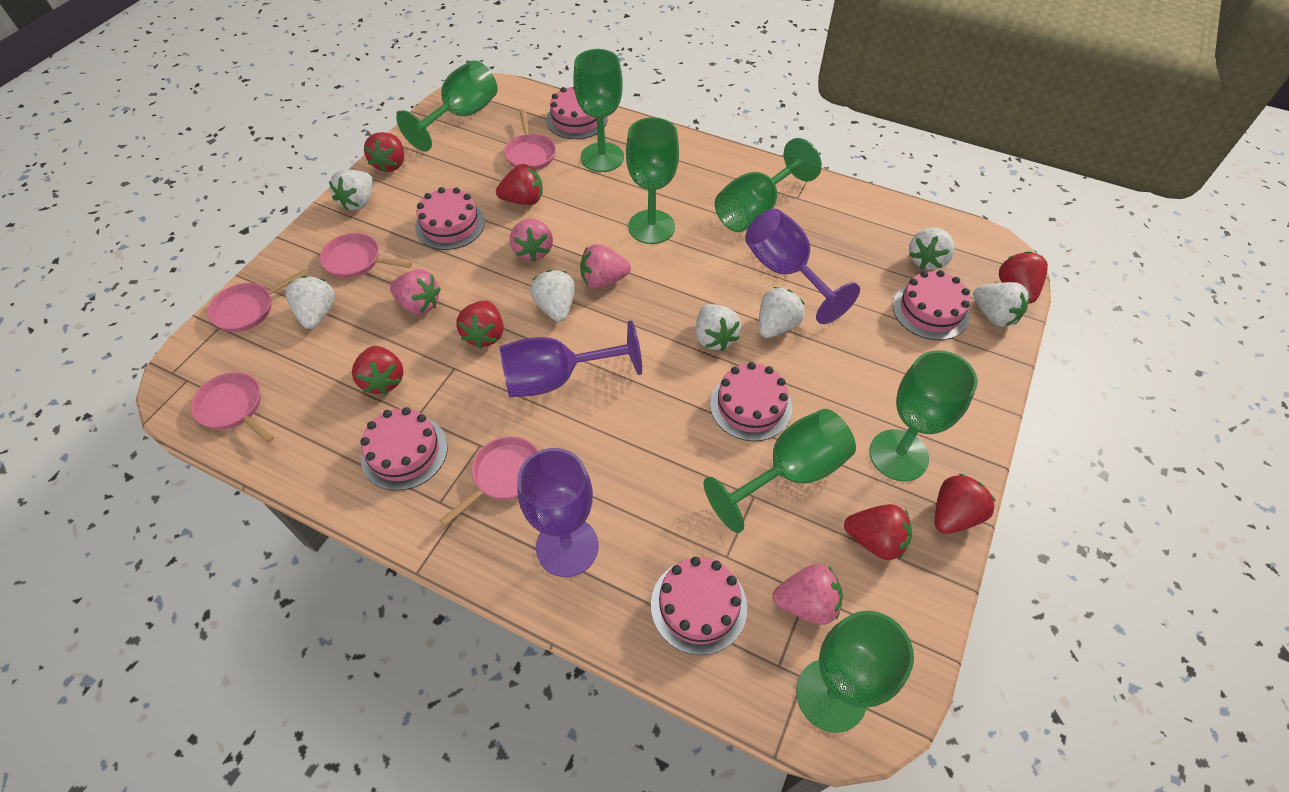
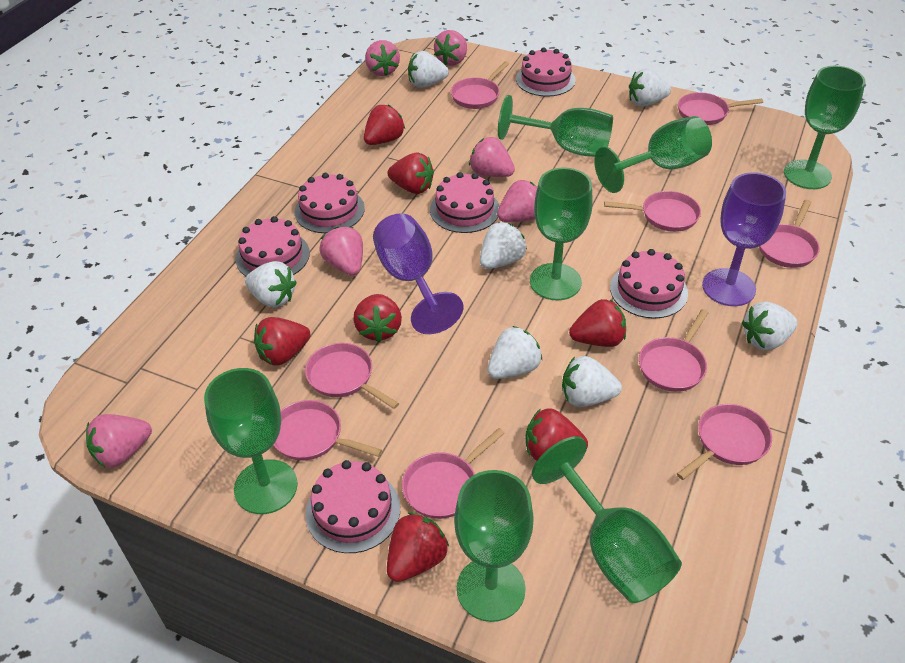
pink pan: [191,372,274,443] [207,269,308,332] [320,233,412,278] [440,436,538,526] [504,109,556,170] = 5 -> [274,400,382,461] [305,343,399,409] [402,428,505,519] [451,61,509,109] [604,191,701,232] [639,309,708,392] [677,404,772,480] [678,92,763,125] [759,200,820,268] = 9
pink strawberry: [390,269,441,315] [510,218,553,262] [580,244,631,289] [772,564,843,625] = 4 -> [86,414,152,467] [319,227,363,276] [365,40,400,76] [434,30,467,66] [469,137,515,177] [497,180,537,222] = 6
purple goblet: [500,320,642,397] [517,448,599,577] [745,209,860,324] = 3 -> [373,213,463,334] [702,172,786,306] = 2

